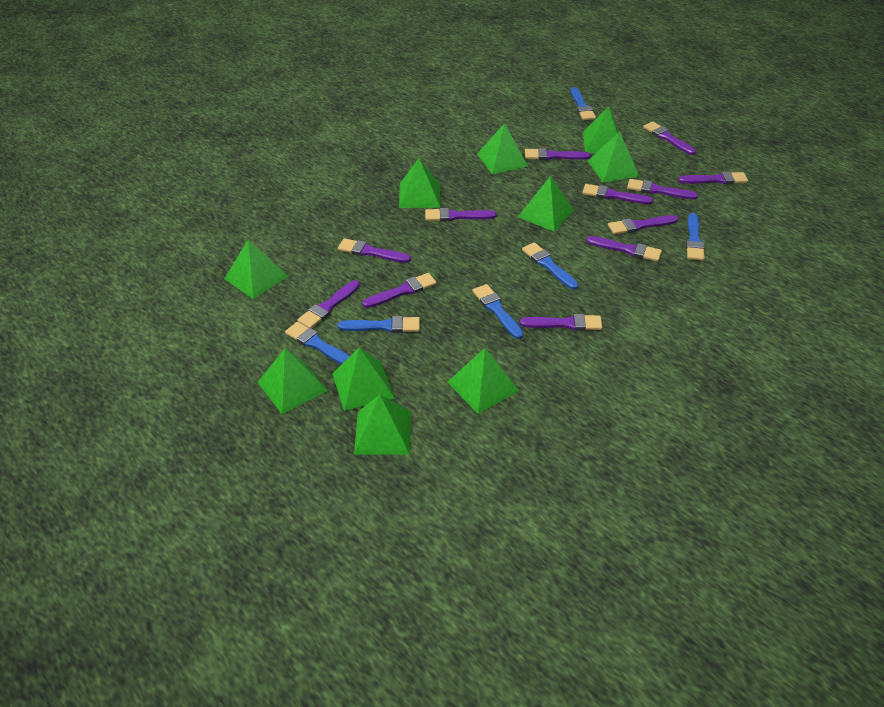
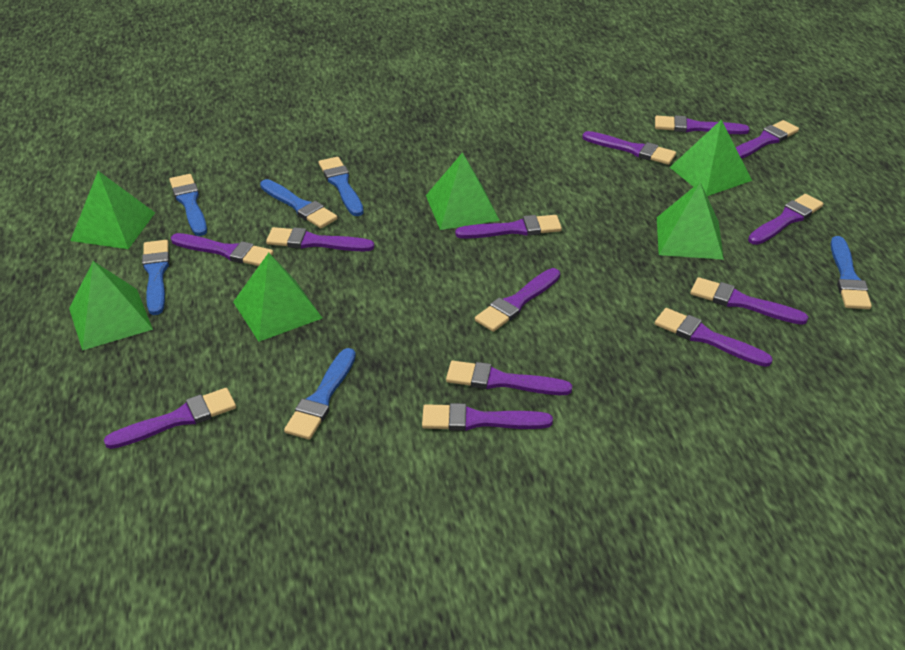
green pyramid: [224,239,288,299] [257,348,328,414] [332,347,395,411] [354,395,411,454] [399,158,440,208] [448,348,519,414] [477,123,528,174] [518,176,574,232] [583,107,619,153] [588,131,639,183] = 10 -> [69,261,153,350] [70,171,155,249] [233,253,322,342] [426,152,500,230] [657,182,724,260] [669,120,752,196] = 6
purple brush: [298,280,360,328] [338,238,411,263] [362,273,437,308] [425,208,497,221] [520,314,603,331] [525,148,591,160] [583,184,653,204] [586,236,662,262] [608,215,678,235] [627,179,698,199] [643,121,696,155] [678,171,748,184] = 12 -> [104,388,236,449] [171,233,273,266] [266,227,374,252] [422,403,553,431] [446,361,572,395] [455,215,562,239] [475,268,560,332] [582,131,676,165] [655,115,749,134] [655,308,773,367] [690,277,808,325] [736,120,799,159] [748,194,824,245] = 13

